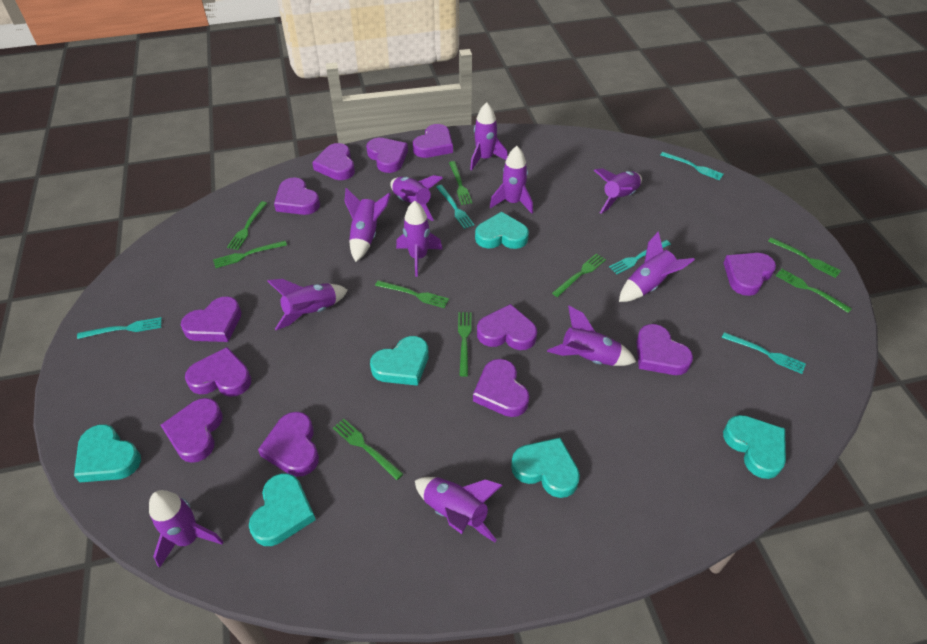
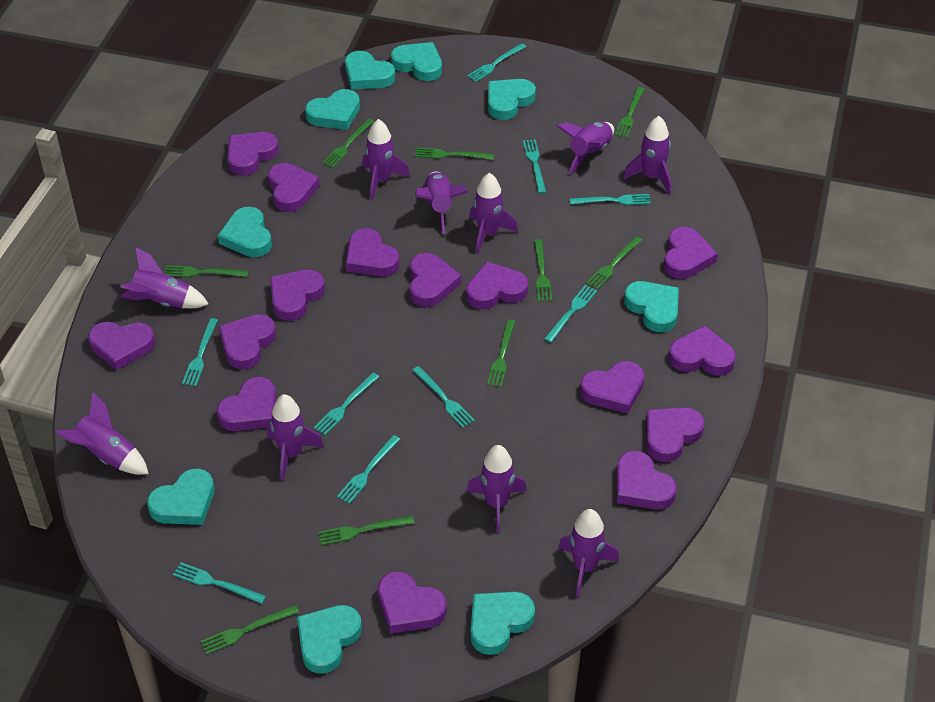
purple heart: [161,398,223,463] [181,297,242,342] [185,347,251,397] [258,412,319,477] [274,178,320,215] [312,143,355,180] [366,138,408,173] [413,124,453,158] [473,359,529,417] [477,304,537,350] [636,324,693,375] [724,253,776,296] = 12 -> [88,322,155,370] [217,377,277,431] [219,314,276,369] [227,132,279,176] [268,163,320,212] [270,270,324,321] [346,228,399,277] [378,572,447,634] [410,253,461,307] [466,262,528,309] [580,361,645,414] [617,451,677,509] [646,407,704,462] [664,227,718,279] [669,326,736,376] = 15
purple rocket: [149,490,223,568] [267,279,348,330] [344,188,391,262] [390,175,443,221] [396,201,443,277] [415,477,502,542] [470,102,508,170] [490,146,533,214] [547,306,636,366] [594,168,642,214] [619,231,695,302] = 11 -> [55,392,149,475] [119,247,208,308] [267,394,324,481] [362,119,410,200] [415,172,468,234] [466,445,527,532] [469,173,518,254] [557,121,614,174] [558,509,619,597] [623,116,671,194] = 10
turquoise fork: [77,317,162,339] [436,185,474,229] [609,240,671,274] [661,152,724,180] [722,332,806,374] = 5 -> [173,562,266,604] [182,318,218,386] [313,373,379,435] [337,435,400,504] [412,366,475,428] [467,43,526,82] [523,139,546,194] [544,285,597,343] [570,194,651,205] = 9
turquoise heart: [74,424,141,482] [249,473,316,546] [370,336,429,386] [475,212,529,249] [511,438,580,498] [723,415,786,479] = 6 -> [147,469,214,525] [218,207,272,257] [297,605,362,674] [305,89,360,130] [345,51,395,90] [391,42,442,81] [470,592,535,655] [488,79,536,120] [624,281,679,332] = 9

